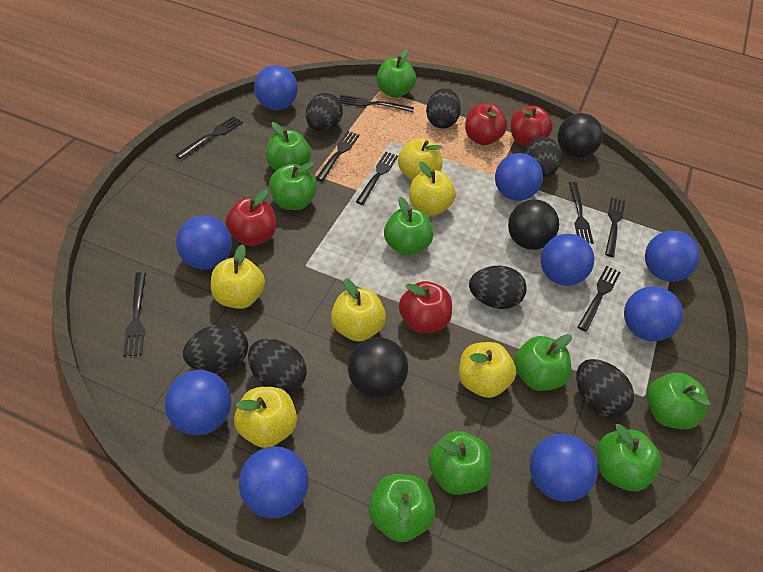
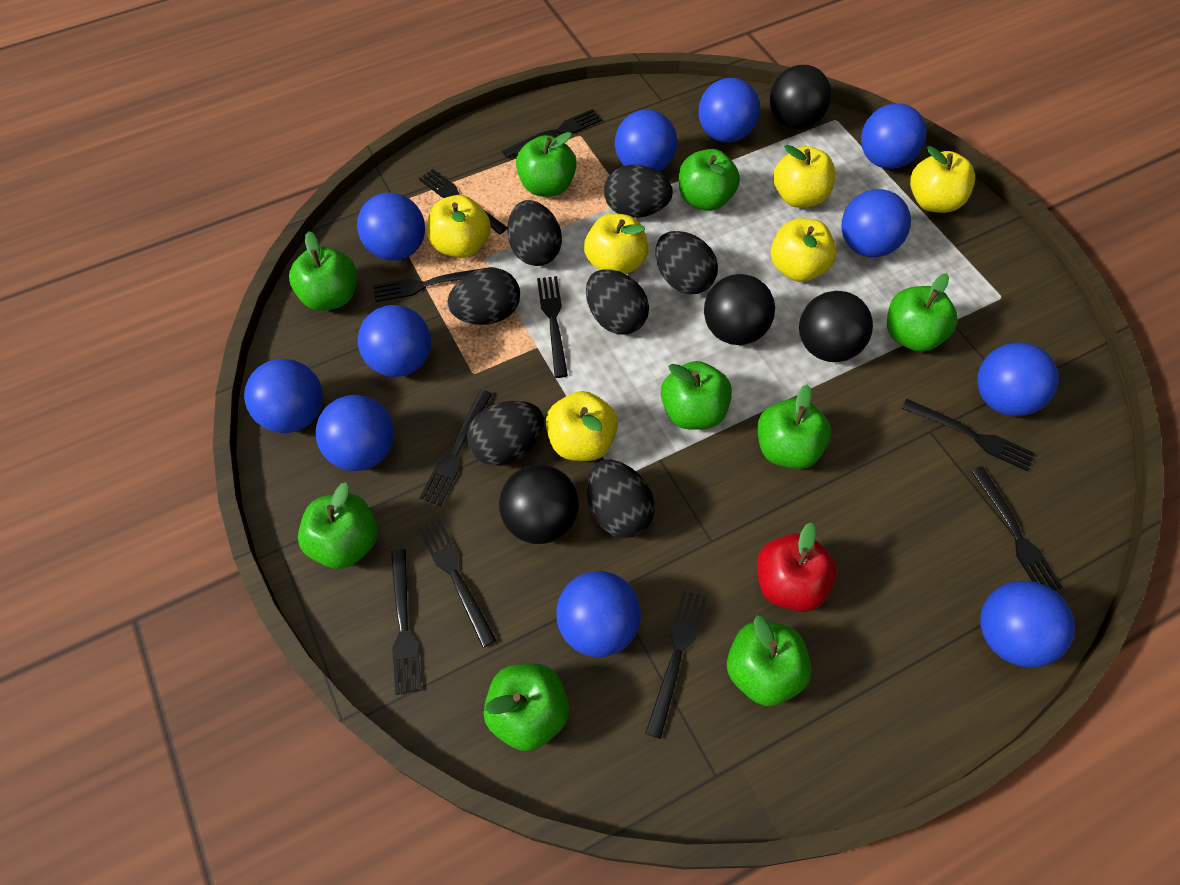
black ball: [348,337,408,398] [508,199,559,250] [558,113,603,158] = 3 -> [499,464,579,544] [704,274,775,345] [770,65,831,129] [799,291,873,362] = 4
black fork: [123,272,146,356] [175,116,243,159] [316,131,360,182] [339,95,414,112] [356,152,398,205] [569,182,594,244] [578,266,621,332] [605,197,625,257] = 8 -> [373,267,493,302] [391,549,422,695] [418,518,497,648] [419,169,507,234] [419,389,492,506] [502,109,602,158] [537,276,568,378] [645,590,707,739] [902,399,1035,472] [971,466,1063,591] = 10
blue ball: [165,370,231,435] [176,216,232,270] [239,447,309,518] [254,65,298,110] [495,153,543,201] [530,434,598,502] [541,234,594,286] [624,286,683,341] [645,231,700,282] = 9 -> [244,359,323,433] [316,395,394,471] [357,193,425,261] [358,305,431,377] [557,571,641,657] [615,109,677,172] [698,78,760,143] [841,189,911,257] [861,103,927,169] [977,343,1059,416] [980,581,1075,668] = 11
red apple: [225,190,276,246] [399,281,452,333] [465,104,507,145] [511,106,553,146] = 4 -> [757,523,837,612] = 1

